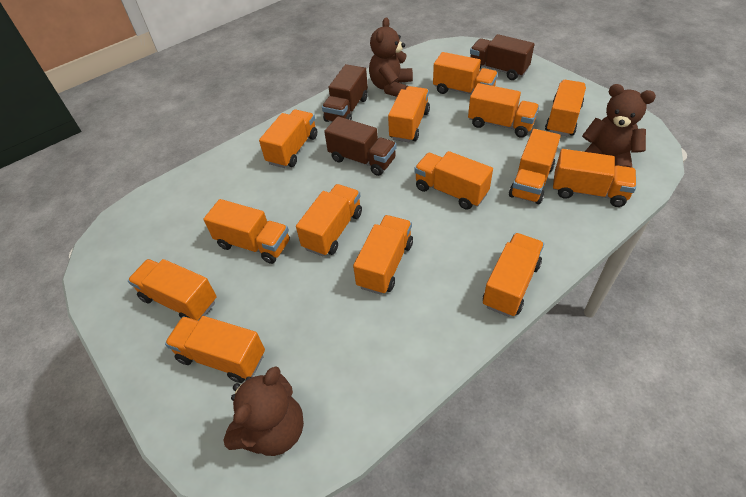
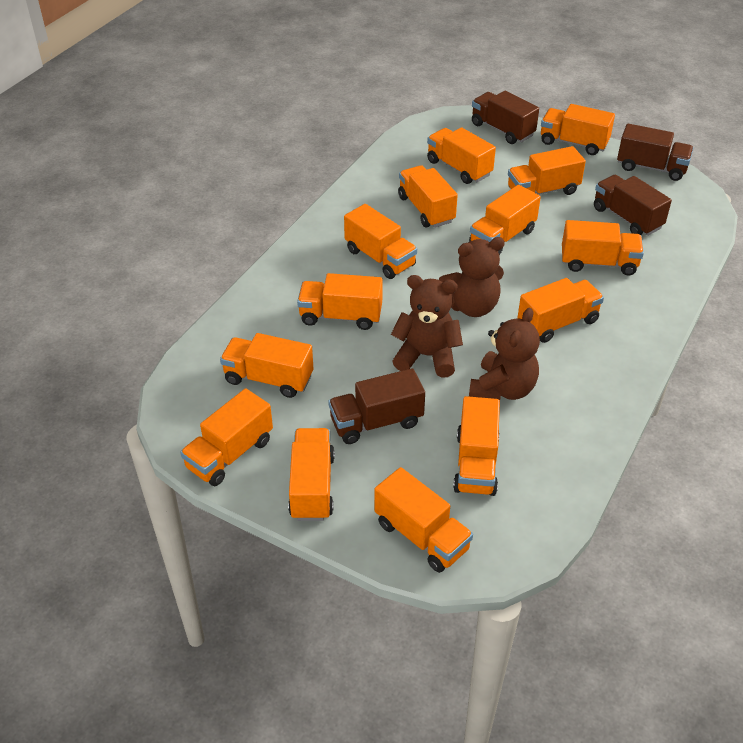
brown truck: [322,64,368,122] [324,116,397,176] [470,34,534,80] = 3 -> [328,368,425,444] [472,91,539,144] [594,175,672,236] [617,124,694,181] = 4

